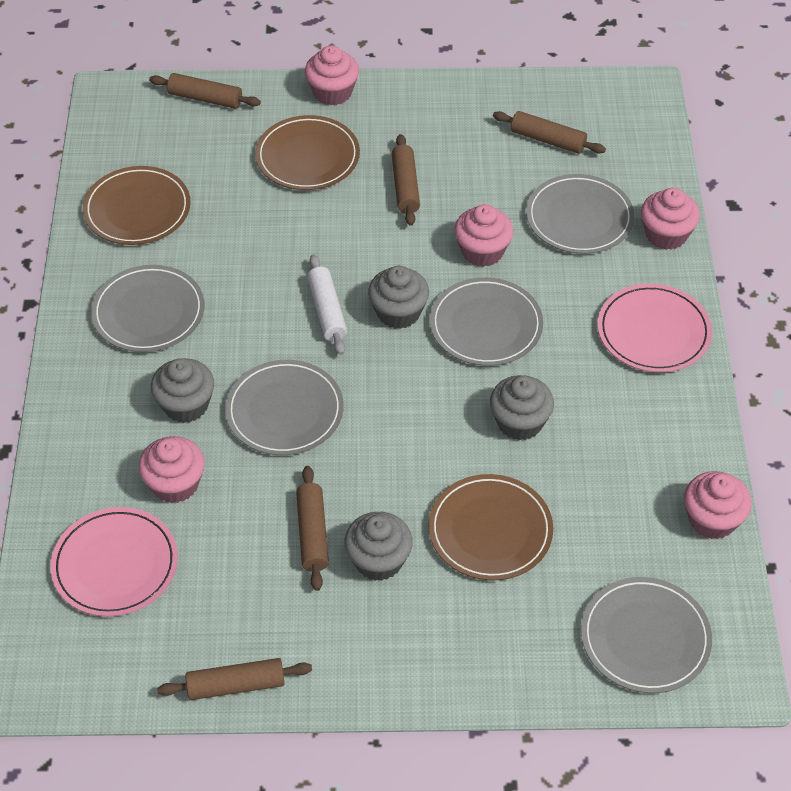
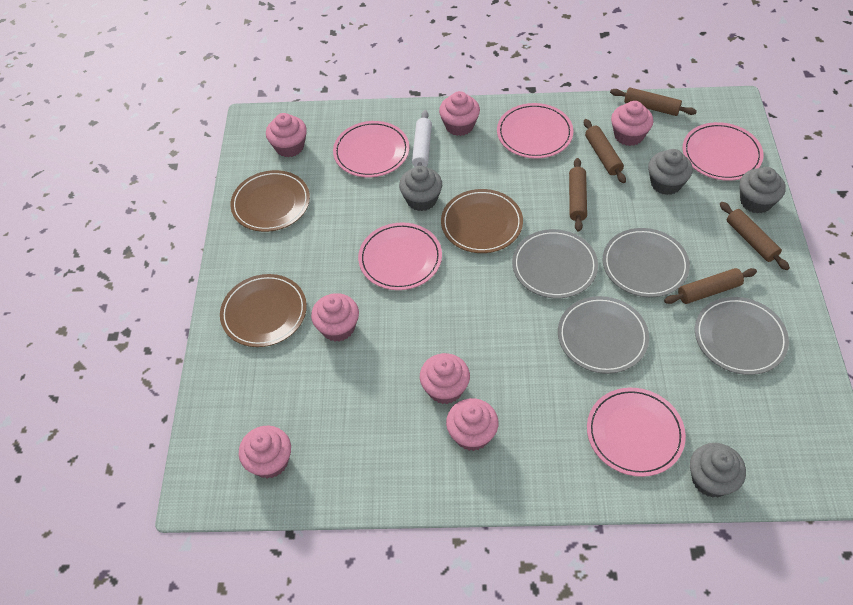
grey plate: [91,265,204,352] [225,360,344,455] [430,277,543,366] [526,174,634,254] [581,577,712,693] = 5 -> [512,229,598,298] [558,296,649,374] [603,228,690,297] [695,297,789,375] = 4
pink cupcake: [138,436,205,503] [305,45,359,105] [454,204,513,267] [641,188,700,250] [684,471,752,539] = 5 -> [239,426,291,479] [266,113,307,157] [311,293,359,342] [420,353,470,404] [439,91,480,136] [446,398,498,451] [611,101,653,146] = 7
pink plate: [50,507,178,617] [597,283,712,373] = 2 -> [333,121,409,177] [358,222,442,290] [497,103,573,159] [587,388,686,477] [683,122,764,181] = 5

